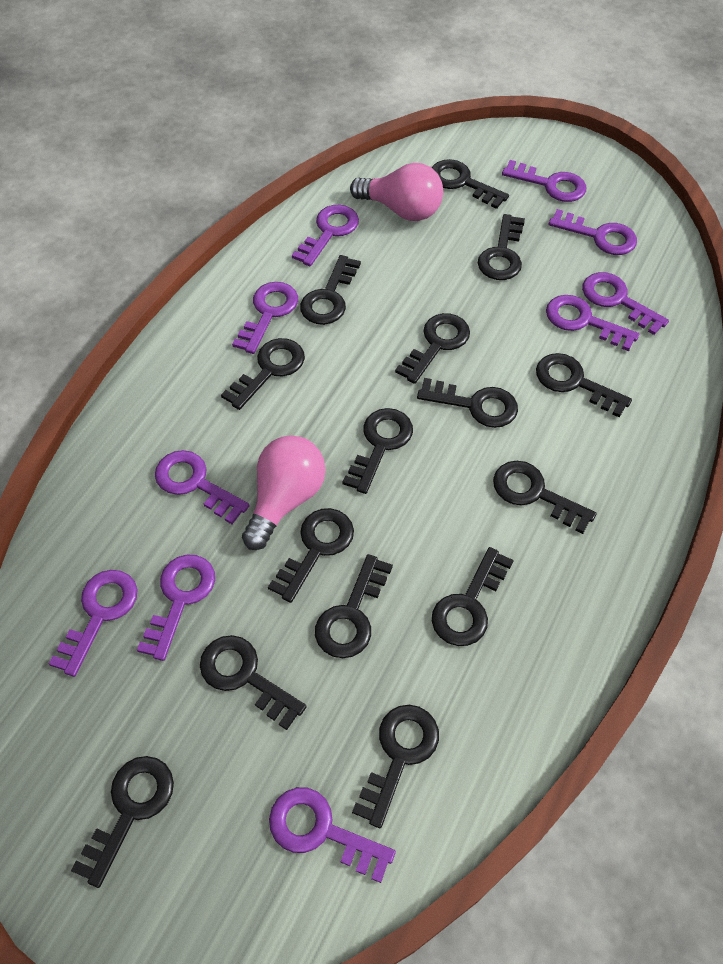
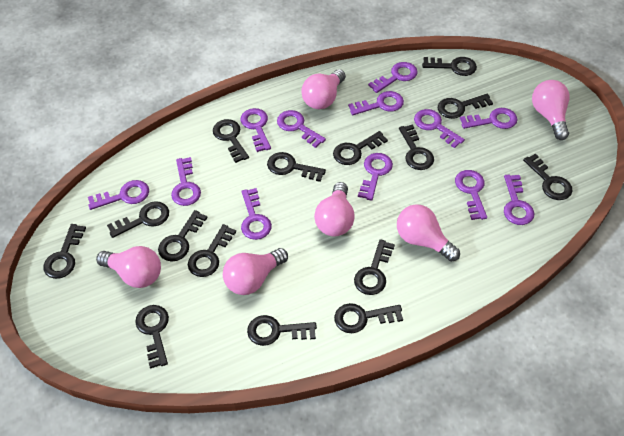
pink light bulb: [242,435,326,550] [350,163,443,221] = 2 -> [96,246,161,288] [223,248,288,295] [302,69,346,109] [314,182,355,236] [397,204,460,262] [532,80,570,140] = 6
purple key: [49,570,138,677] [137,554,215,661] [155,450,250,524] [232,282,298,354] [269,787,396,883] [292,205,359,266] [502,160,586,202] [546,295,639,351] [549,209,637,255] [582,272,669,335] = 10 -> [88,180,149,210] [171,157,201,206] [241,108,271,152] [241,188,272,240] [277,110,326,148] [348,91,404,115] [358,153,393,201] [368,62,418,93] [414,109,465,148] [455,170,487,220] [460,108,518,129] [504,175,534,225] = 12

